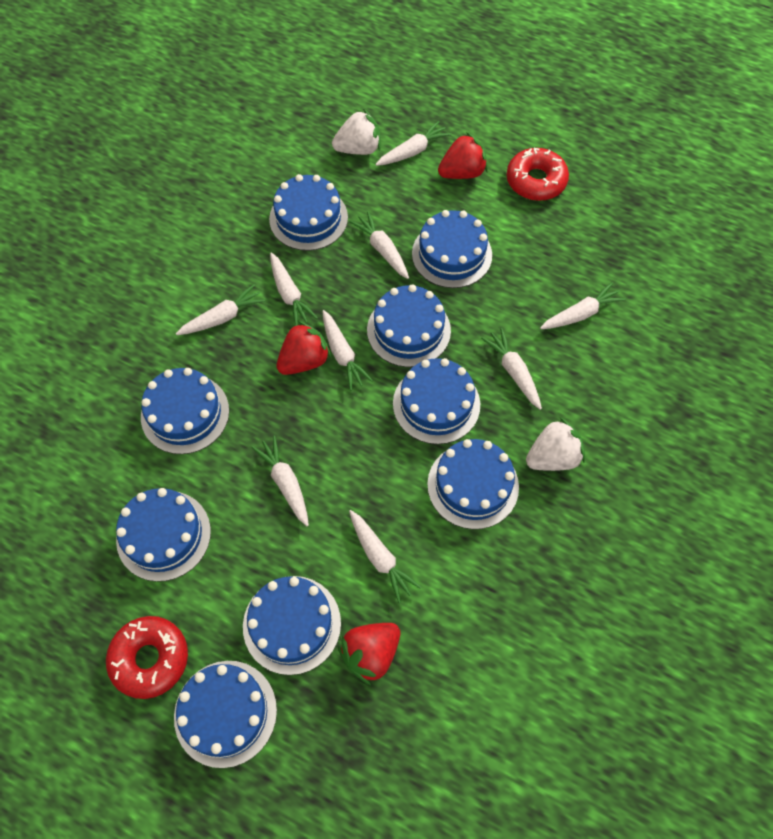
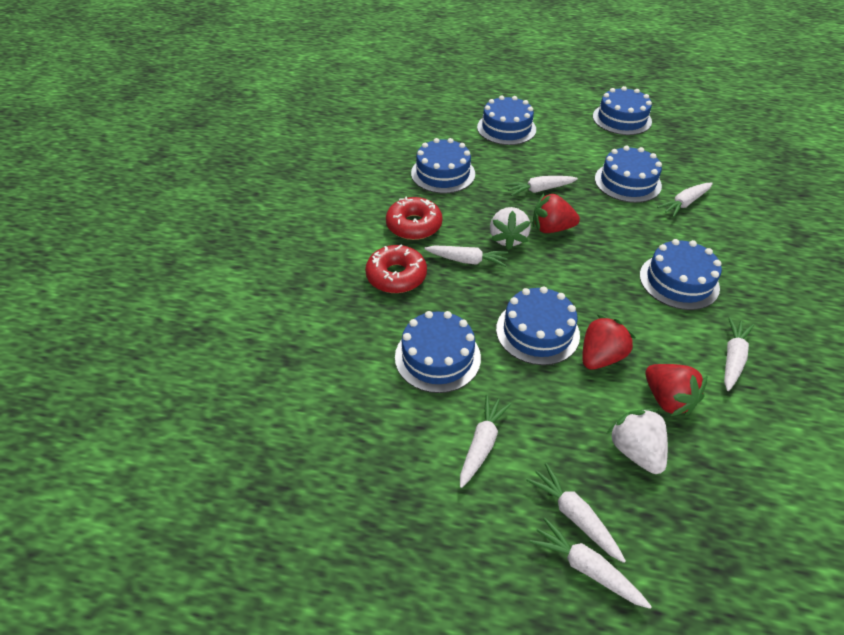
blue cake: [116,488,211,582] [141,368,229,454] [174,661,277,768] [243,576,341,675] [269,174,348,251] [367,284,451,367] [393,358,480,444] [412,210,492,288] [427,439,519,529] = 9 -> [395,311,481,393] [411,138,475,193] [477,95,536,145] [496,286,580,365] [593,86,652,135] [595,146,662,203] [640,239,722,310] = 7
white carrot: [176,284,265,335] [251,435,309,526] [270,252,318,326] [322,310,373,391] [349,510,421,603] [350,211,409,279] [375,121,451,166] [481,328,542,410] [540,282,626,329] = 9 -> [424,246,509,267] [460,395,511,488] [505,176,578,196] [526,463,626,563] [530,518,652,609] [657,183,713,217] [724,317,754,391] = 7

